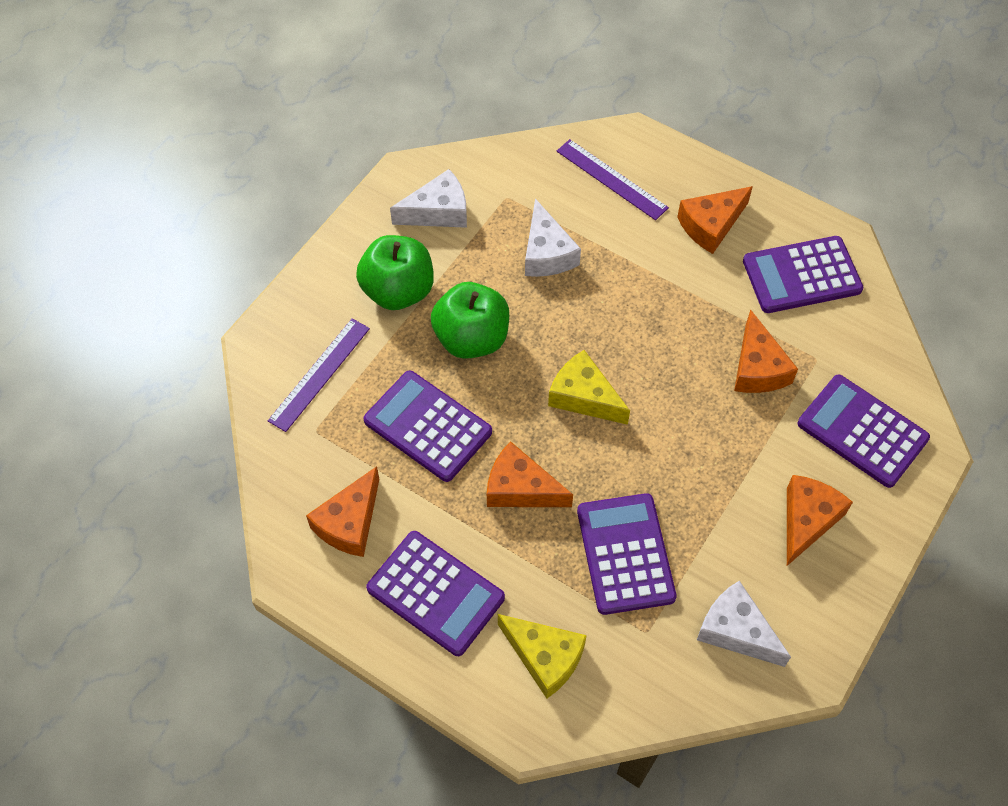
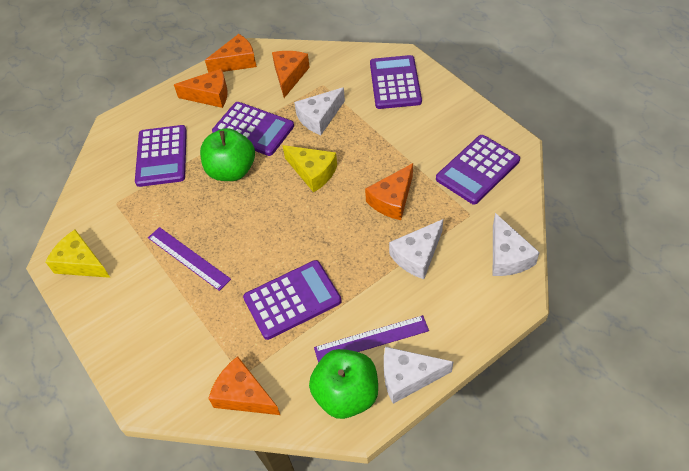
white cheese: [390,169,467,228] [525,198,581,277] [697,580,791,667] = 3 -> [294,87,345,135] [384,347,453,404] [389,219,443,279] [493,213,540,276] = 4

